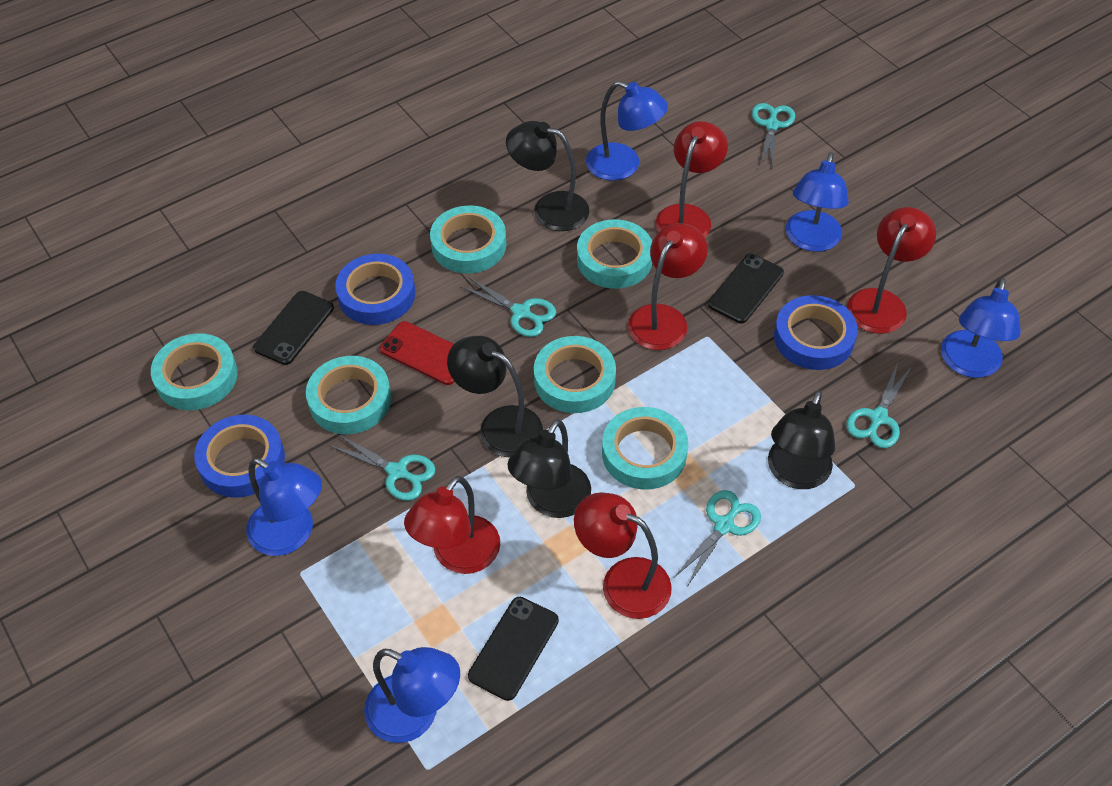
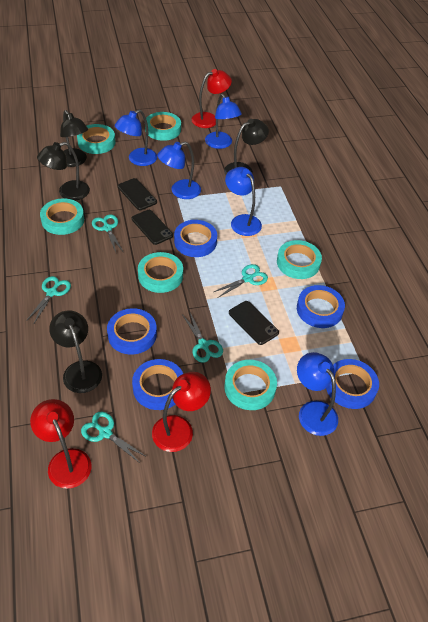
blue tape: [194,415,285,498] [335,254,415,325] [774,295,858,370] = 3 -> [107,308,157,355] [132,359,183,410] [174,220,217,257] [297,285,345,328] [326,359,379,409] = 5
red lamp: [404,476,500,574] [574,492,672,619] [628,223,708,350] [656,121,728,237] [847,207,936,334] = 5 -> [30,399,91,489] [152,372,211,452] [191,69,232,128] = 3
red phone: [380,321,455,385] = 1 -> none = 0

